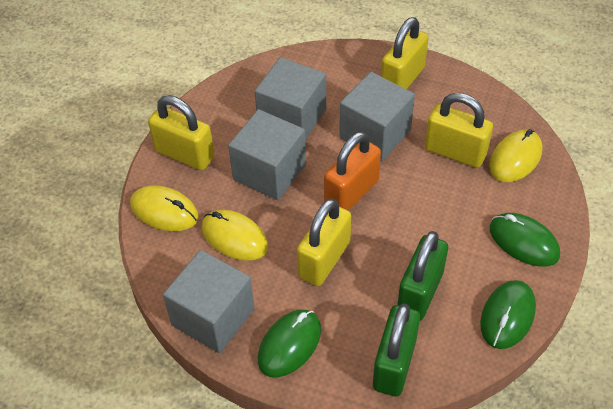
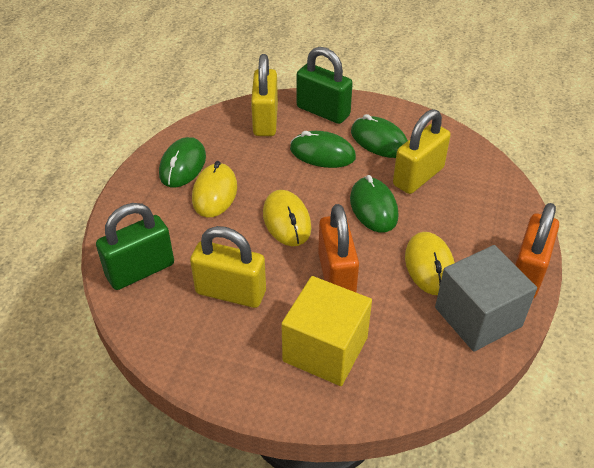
green mouse: [258,310,321,377] [480,280,536,349] [490,213,560,266] = 3 -> [159,137,206,188] [290,131,356,168] [350,175,399,233] [351,114,408,158] = 4
grey cube: [163,250,254,353] [228,109,306,200] [255,57,326,140] [339,72,415,161] = 4 -> [435,245,537,351] = 1
orange padlock: [324,131,381,211] = 1 -> [318,204,359,292] [515,203,559,299] = 2
yellow cube: none = 0 -> [281,276,372,386] = 1
yellow padlock: [148,95,214,170] [297,198,351,286] [381,17,429,89] [425,93,493,168] = 4 -> [190,226,266,308] [251,54,278,136] [393,109,451,194] = 3

